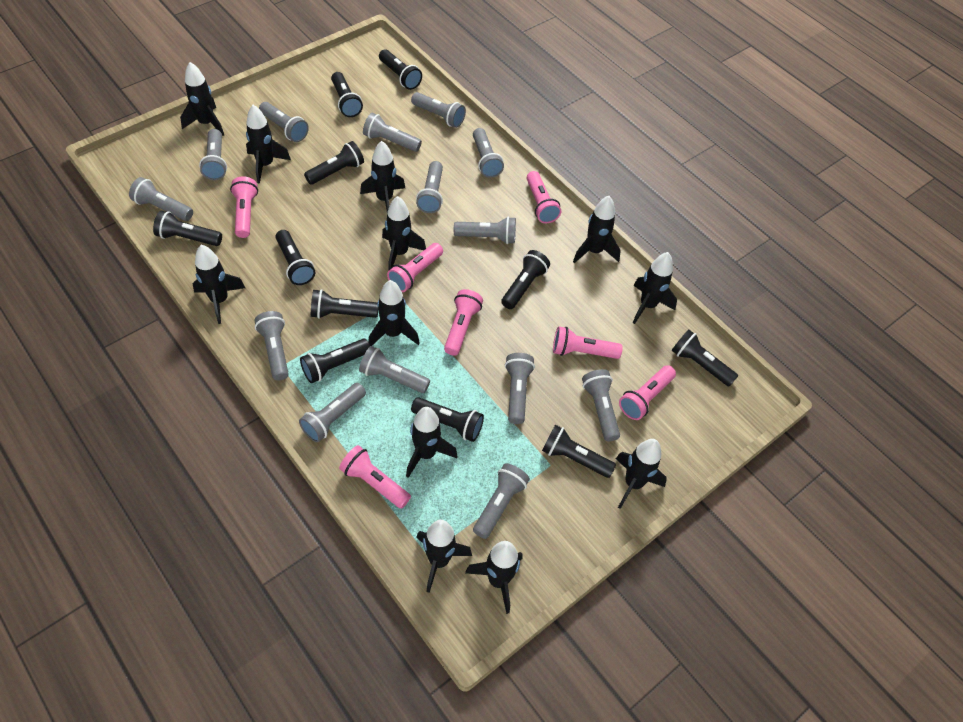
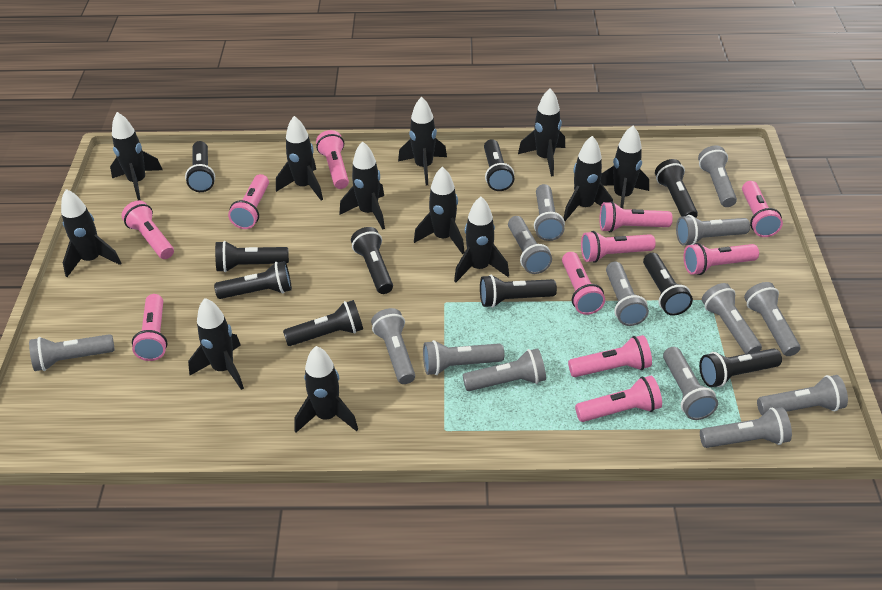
black flashlight: [153,211,222,246] [275,230,315,285] [300,338,370,383] [304,141,364,185] [311,289,379,319] [331,72,363,117] [379,49,422,90] [411,397,484,442] [501,250,550,309] [542,425,616,478] [672,330,738,387] = 11 -> [185,141,215,192] [214,261,292,299] [215,241,289,272] [283,300,363,346] [351,227,393,294] [480,275,557,308] [484,139,514,191] [643,253,693,316] [655,159,698,218] [699,349,782,387] = 10
pink flashlight: [230,176,258,238] [339,445,411,509] [387,243,443,292] [444,289,483,356] [527,171,561,223] [553,326,623,359] [619,365,676,420] = 7 -> [122,201,174,259] [132,294,168,361] [228,174,269,229] [316,130,349,189] [562,252,605,315] [568,335,652,377] [575,376,662,422] [581,231,656,263] [599,201,673,232] [683,243,759,275] [742,181,783,237] = 11

